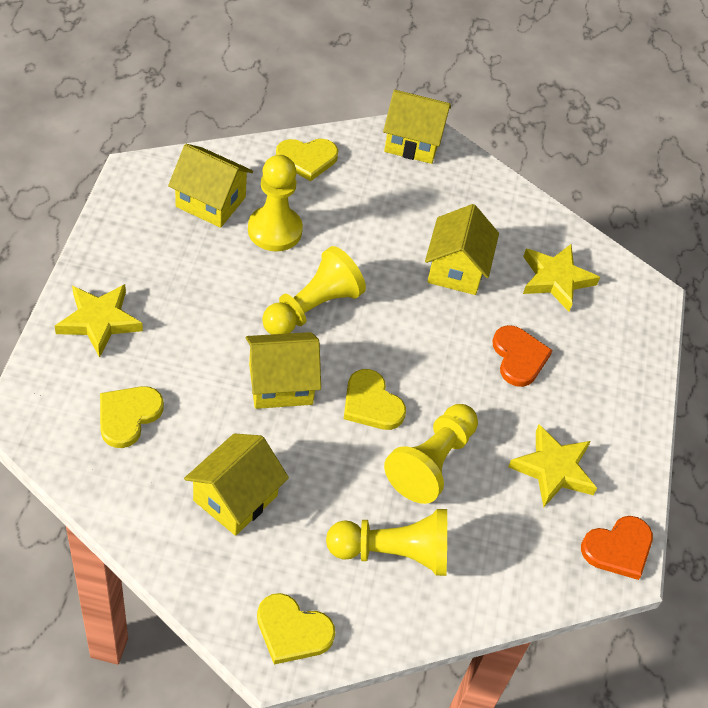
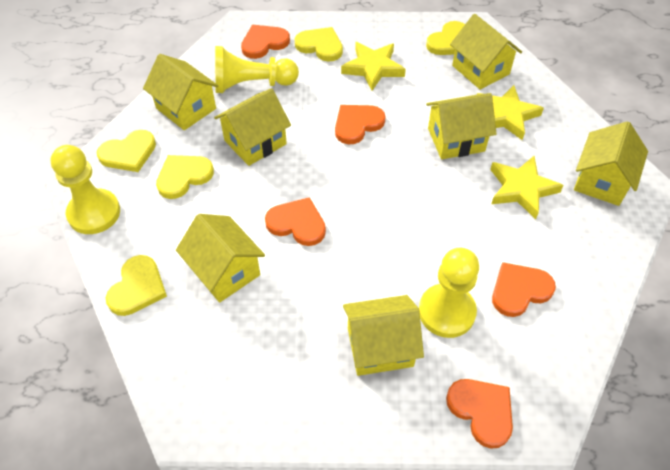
orange heart: [493,325,553,387] [581,516,653,580] = 2 -> [241,25,290,59] [265,197,326,246] [335,105,385,144] [446,379,513,449] [492,262,556,317] = 5
yellow heart: [100,386,164,448] [257,593,335,664] [276,139,338,181] [344,369,406,430] = 4 -> [97,130,156,172] [106,255,167,316] [156,155,214,199] [295,27,343,62] [426,21,465,55] = 5
yellow house: [168,144,253,228] [184,433,289,536] [246,332,321,409] [383,90,451,164] [425,204,499,295] = 5 -> [143,54,218,130] [176,214,265,302] [214,88,291,166] [343,295,424,376] [426,93,497,159] [450,14,522,90] [574,121,648,206] = 7
yellow pawn: [248,155,303,251] [262,246,366,335] [326,509,447,576] [384,404,478,504] = 4 -> [51,145,120,234] [215,46,299,93] [419,248,479,338] = 3

